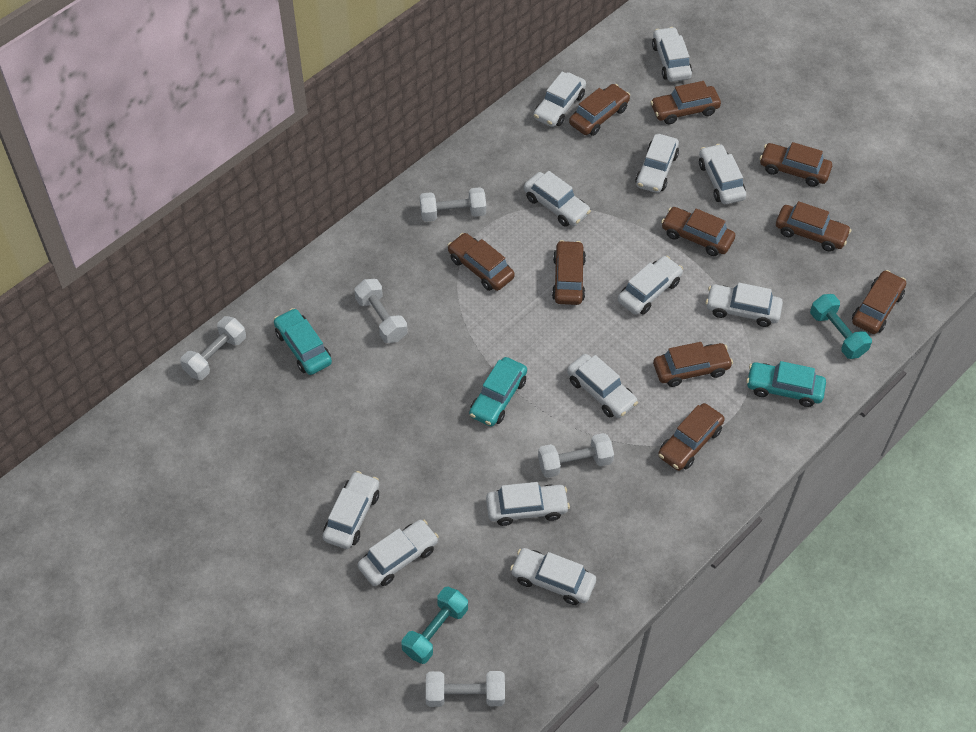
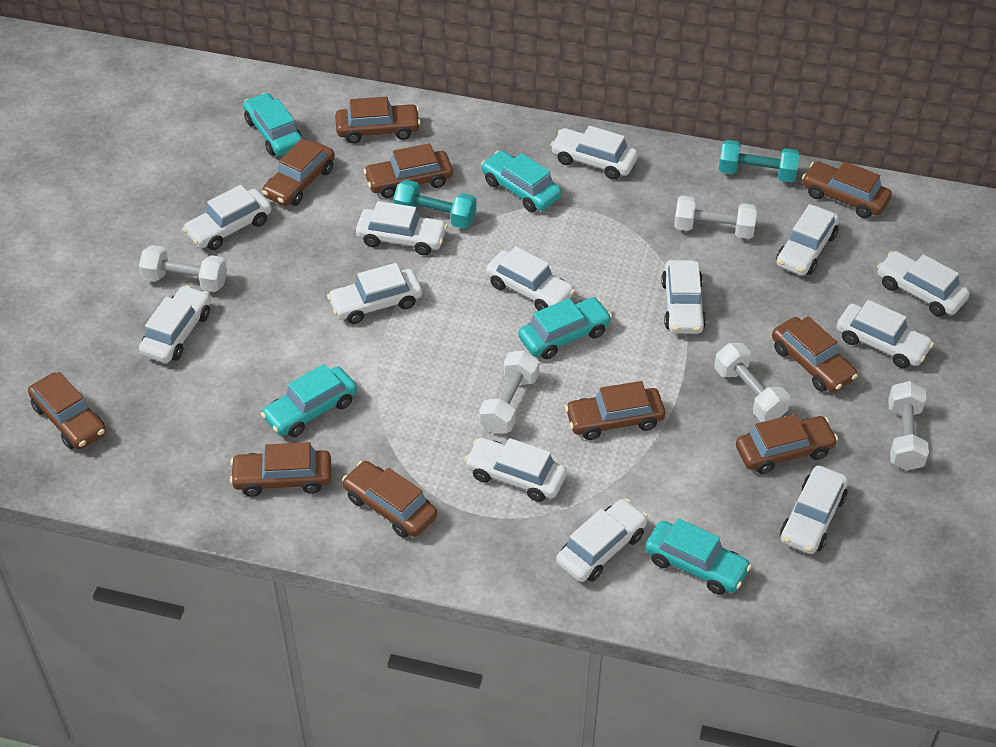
turquoise car: [274,308,332,375] [469,357,527,426] [746,361,826,407] = 3 -> [243,93,303,156] [261,364,357,437] [481,150,562,212] [519,297,612,359] [645,518,752,595] = 5
white car: [323,471,379,549] [358,520,439,586] [486,482,570,526] [510,548,596,605] [524,171,591,227] [533,71,586,127] [567,354,638,418] [618,256,683,315] [635,134,679,193] [652,27,692,82] [699,144,746,204] [706,283,783,327] = 12 -> [139,285,211,363] [183,185,272,250] [327,263,422,324] [356,201,448,255] [464,438,567,502] [486,246,575,311] [550,126,638,180] [556,499,648,582] [661,260,706,334] [776,204,839,276] [780,465,848,554] [836,300,934,368] [877,251,970,316] = 13

